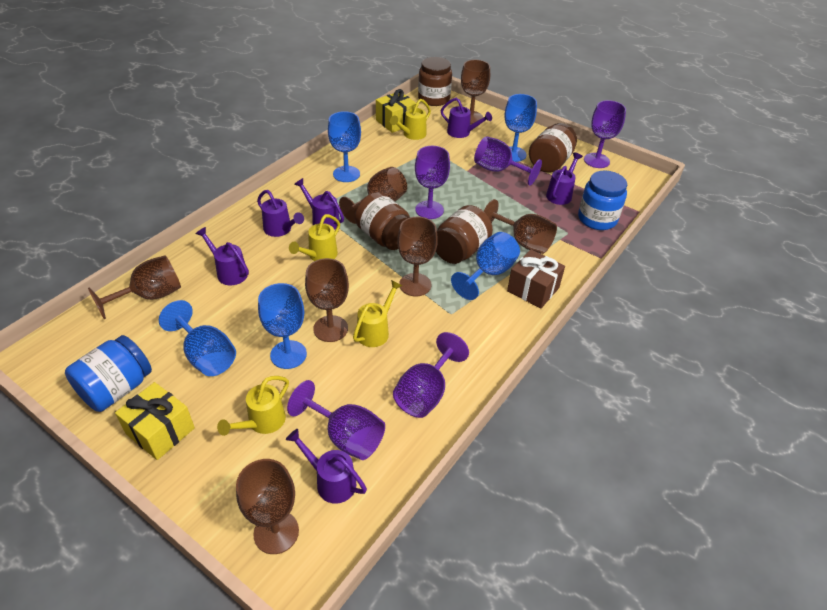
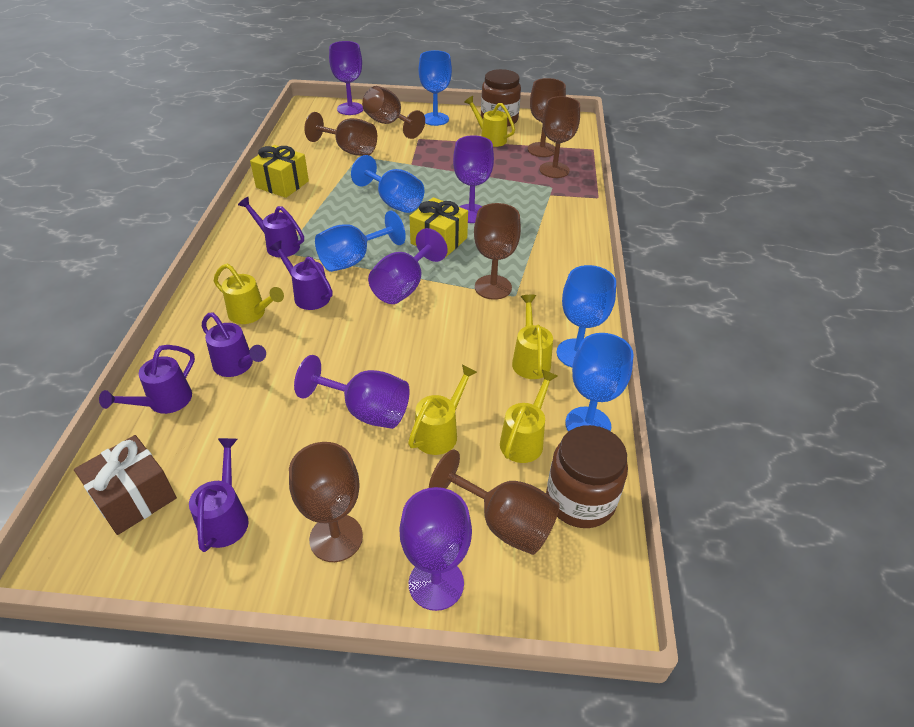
blue jar: [65,335,152,412] [578,171,627,230] = 2 -> none = 0
brown jar: [355,192,410,250] [418,57,452,106] [436,205,493,264] [529,123,577,173] = 4 -> [481,69,521,127] [546,425,628,528] = 2
purple watering can: [195,227,249,285] [257,190,304,237] [286,429,367,504] [294,178,344,230] [441,98,492,138] [546,152,583,205] = 6 -> [99,345,195,414] [189,438,249,552] [202,312,266,377] [238,197,304,258] [269,241,333,310] = 5
yellow watering can: [217,376,289,436] [289,214,340,261] [353,280,403,347] [390,99,431,140] = 4 -> [214,264,284,324] [408,365,477,455] [464,96,515,147] [500,370,558,463] [512,295,553,379] = 5

